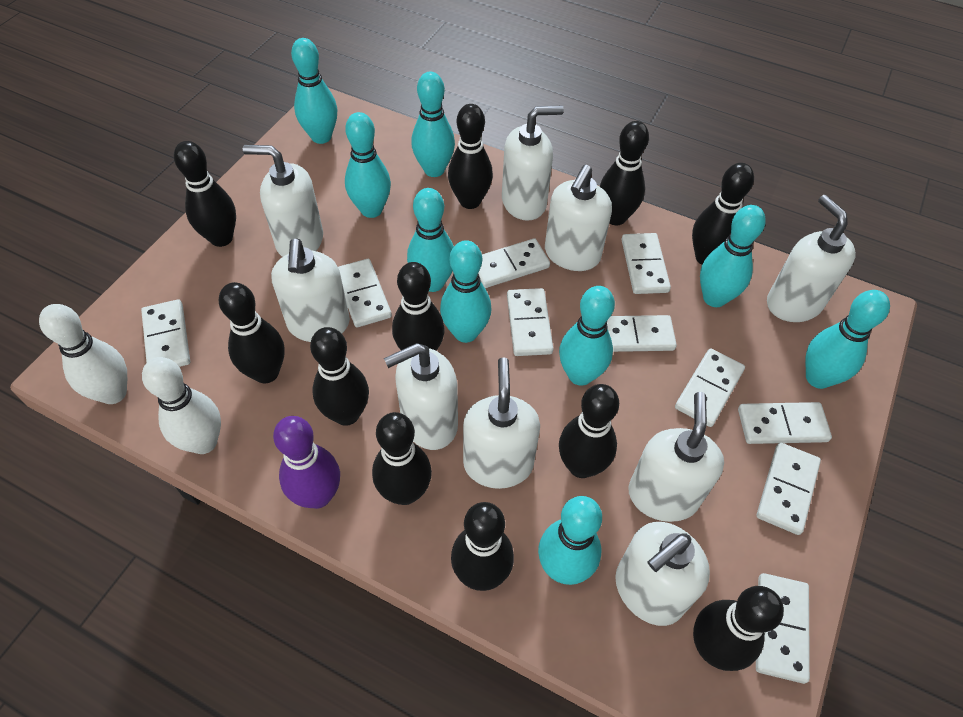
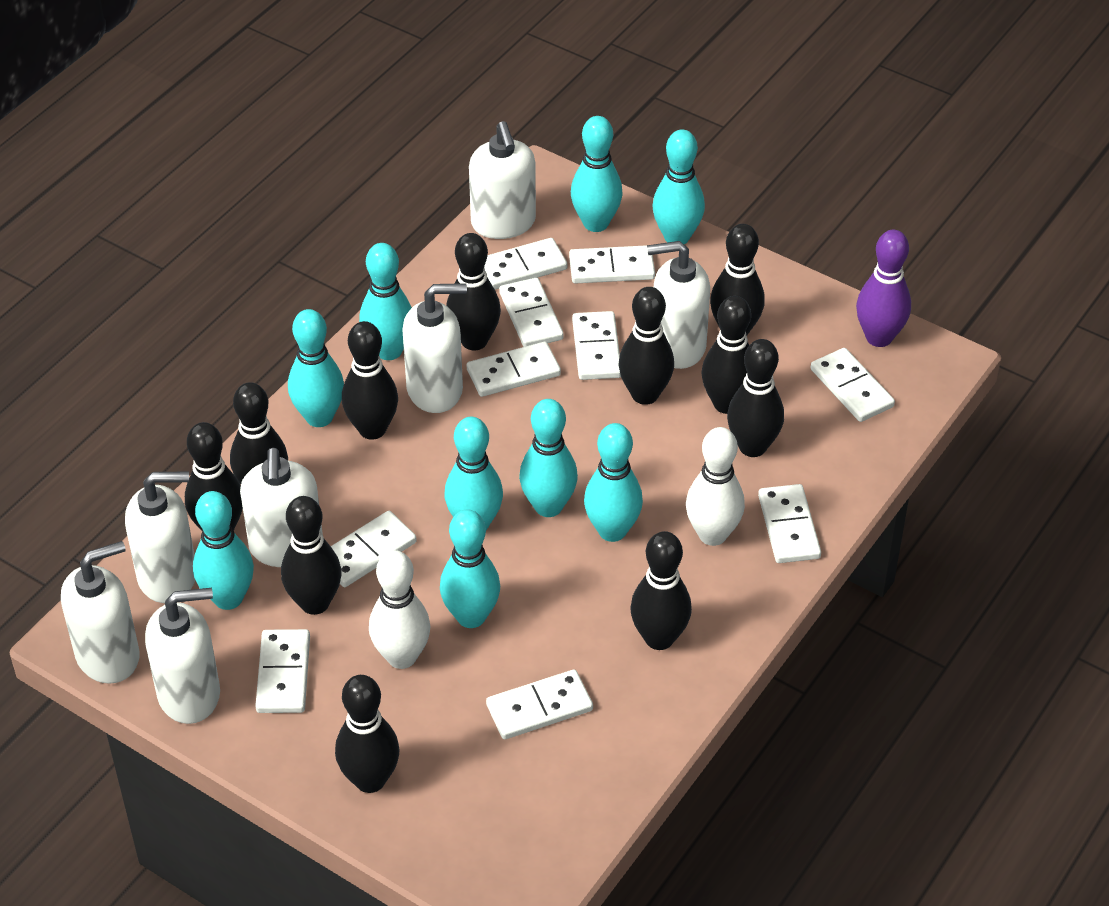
white soap dispenser: [243,145,323,257] [271,239,350,342] [384,343,458,450] [463,357,540,489] [502,106,564,221] [545,165,612,271] [615,522,710,626] [628,392,724,522] [767,195,856,322] = 9 -> [61,541,140,684] [125,471,195,603] [145,588,220,724] [240,448,323,567] [402,283,467,413] [469,121,536,239] [647,241,710,369] = 7

